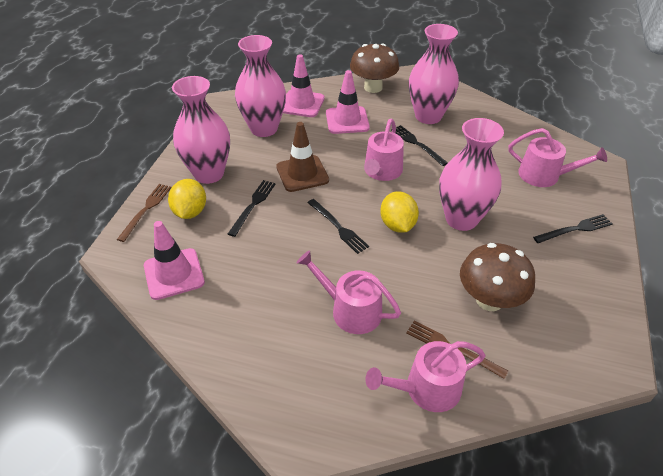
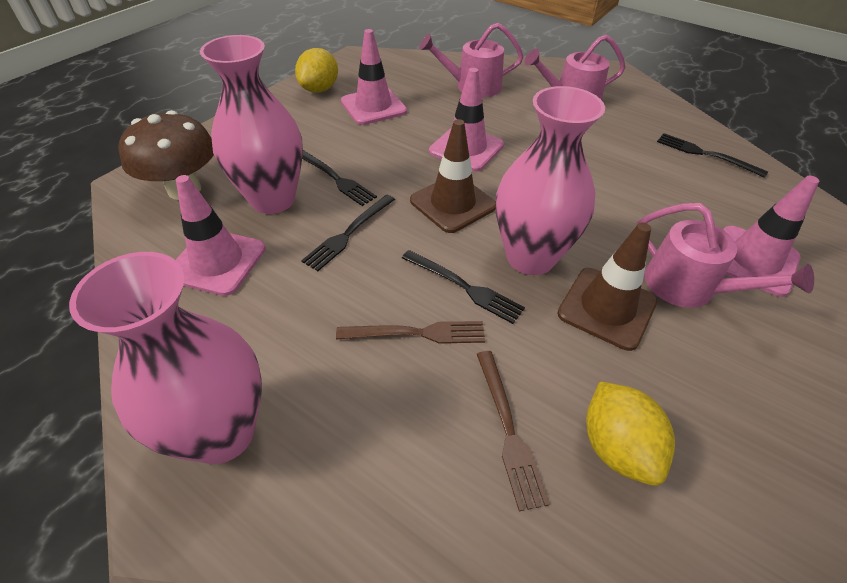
brown mushroom: [350,43,399,93] [460,243,535,311] = 2 -> [118,110,214,200] = 1
brown traffic cone: [276,122,329,192] = 1 -> [410,119,496,233] [558,222,657,351] = 2
pink traffic cone: [144,221,205,300] [283,54,325,117] [326,70,370,134] = 3 -> [176,175,266,296] [341,29,407,125] [429,68,504,171] [723,176,819,297] = 4
pink vase: [172,76,230,184] [235,35,286,137] [409,24,459,124] [439,118,504,231] = 4 -> [69,252,262,464] [200,35,303,214] [496,86,605,275] = 3
pink watering can: [297,250,401,334] [364,119,404,181] [365,341,486,412] [508,128,607,187] = 4 -> [419,23,524,97] [524,35,625,100] [636,203,814,308] = 3

